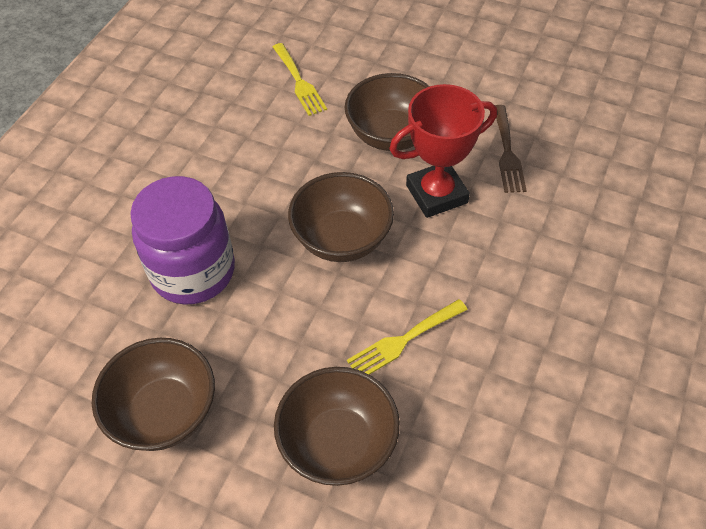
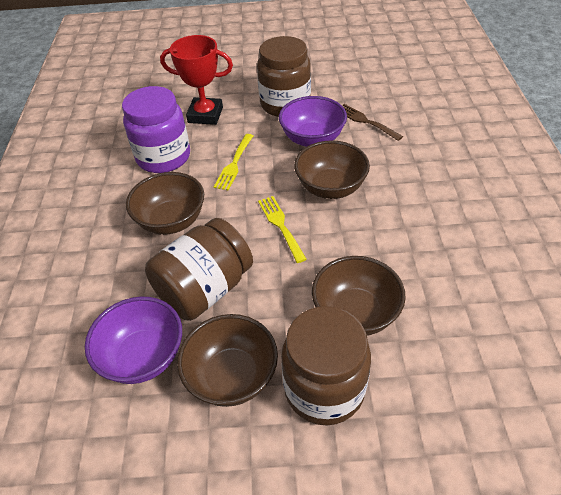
brown jar: none = 0 -> [145,218,253,321] [257,36,311,117] [281,306,371,425] = 3
purple bowl: none = 0 -> [85,297,182,384] [279,96,347,147] = 2

